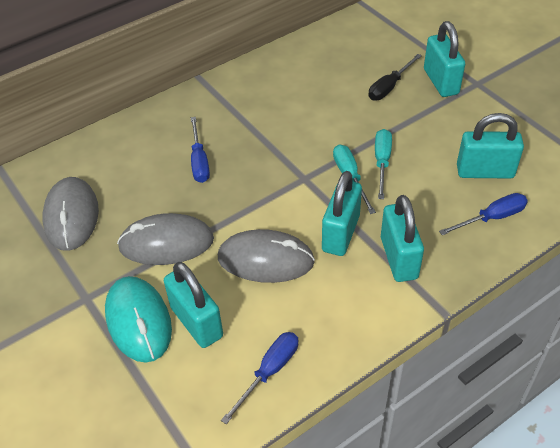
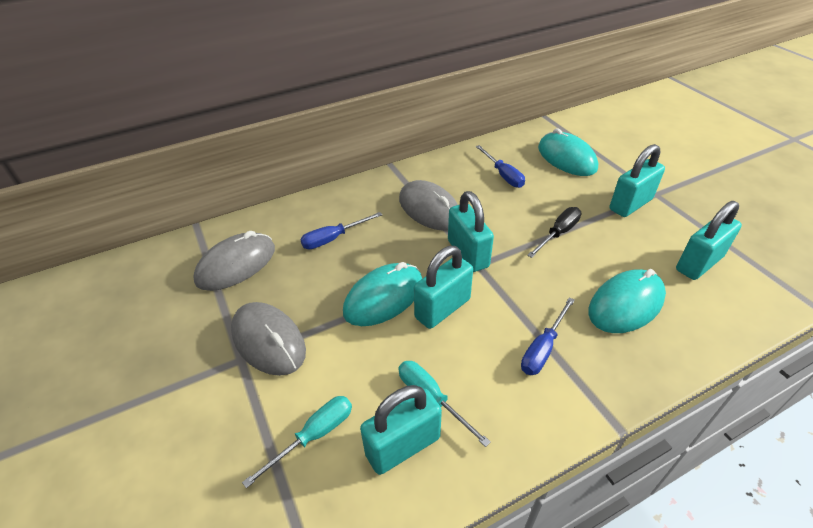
turquoise mouse: [105,276,172,363] = 1 -> [343,262,422,326] [538,128,598,176] [588,269,666,333] = 3

